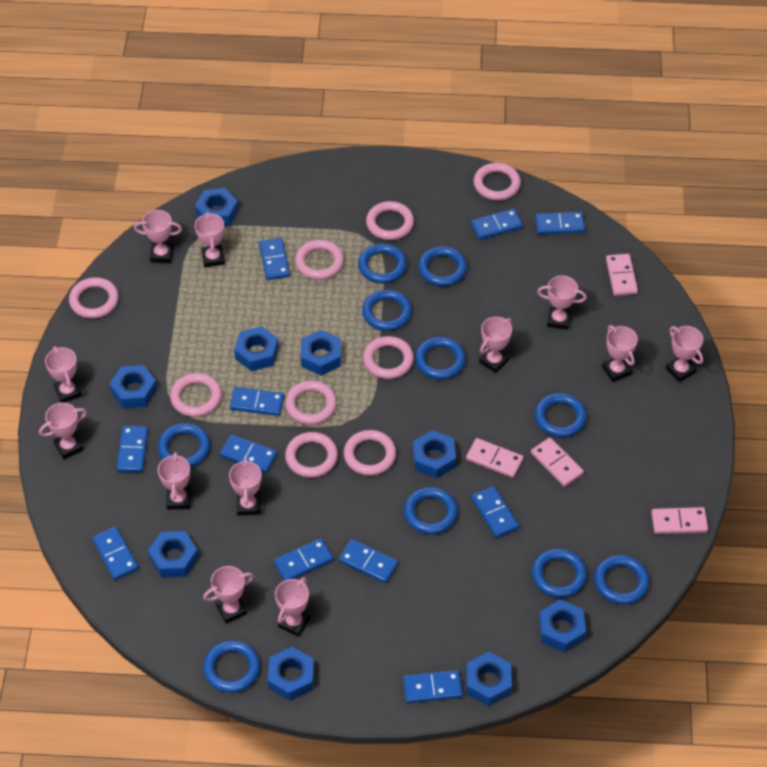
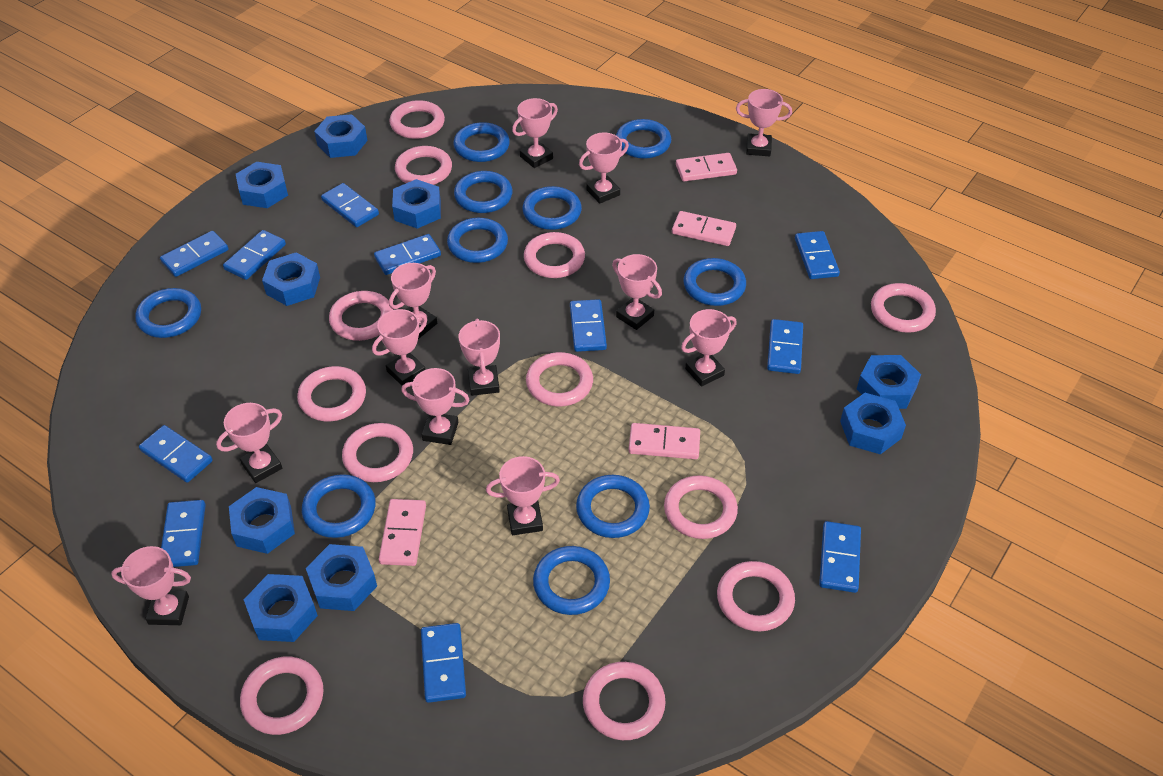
pink ring: [69,277,119,319] [170,373,222,417] [285,381,337,425] [285,432,338,478] [295,240,344,280] [344,430,396,476] [363,336,414,379] [366,201,414,240] [474,163,521,201] = 9 -> [240,657,323,735] [297,366,366,421] [329,291,393,341] [342,423,413,482] [389,100,445,139] [395,146,452,185] [524,232,585,278] [526,352,593,406] [583,662,666,740] [664,475,738,539] [717,561,795,631] [871,283,936,333] = 12

